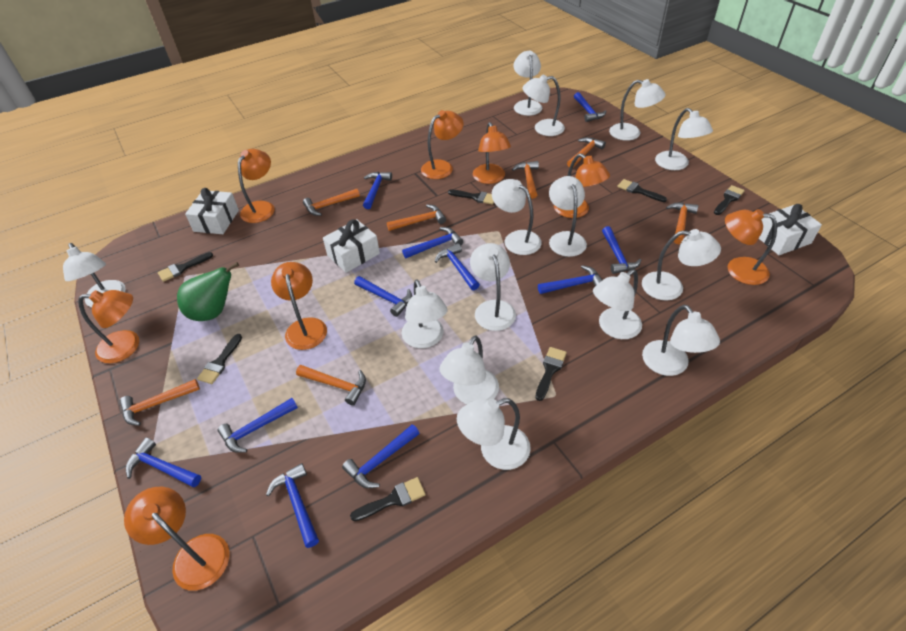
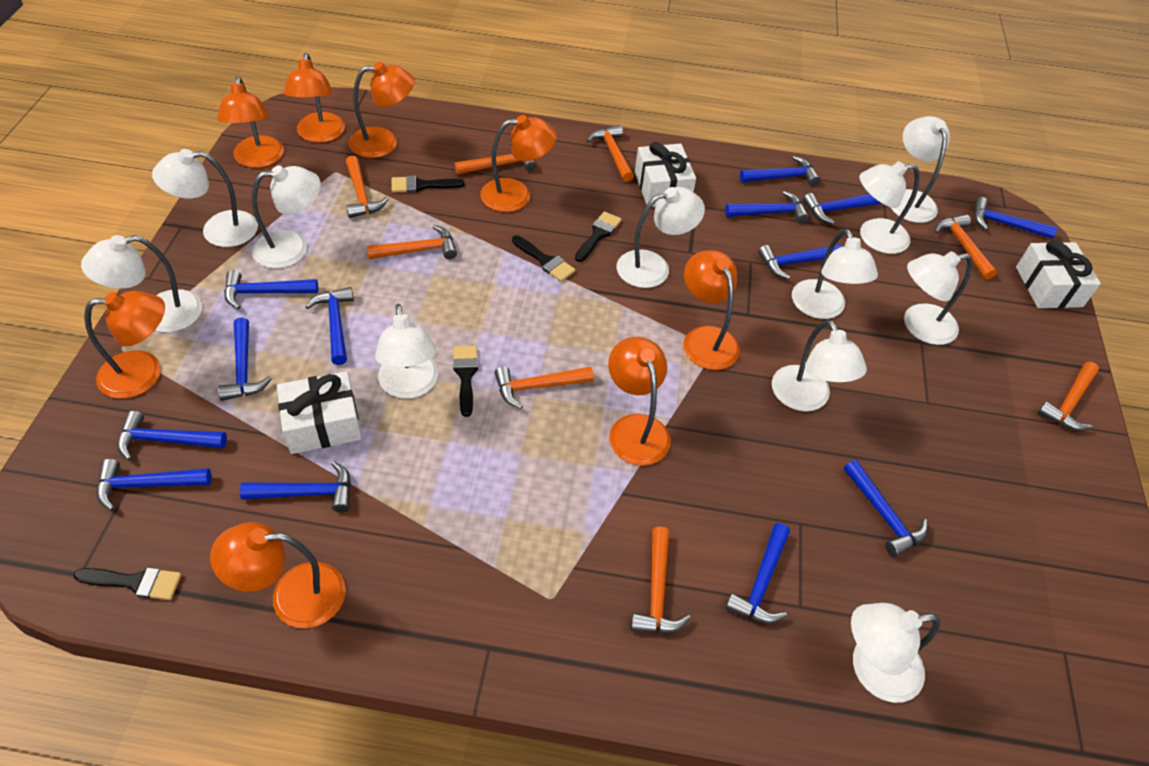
black brush: [158,252,213,282] [197,334,242,384] [350,477,426,521] [448,189,494,205] [535,347,567,401] [617,179,667,202] [714,185,745,215] = 7 -> [73,567,181,600] [392,175,465,193] [453,346,478,417] [512,235,575,282] [575,211,622,262] = 5
blue hammer: [126,438,201,487] [217,398,298,453] [266,463,319,548] [342,424,420,488] [354,276,412,317] [363,172,392,209] [402,227,463,258] [435,243,480,290] [538,265,602,294] [574,92,607,122] [602,226,642,274] = 11 -> [97,459,212,511] [117,411,227,460] [218,318,272,401] [224,270,318,309] [240,461,351,512] [305,287,354,365] [725,191,809,223] [725,523,790,624] [740,156,820,186] [758,244,843,279] [803,193,882,224] [844,460,928,557] [974,197,1057,239] = 13
green pear: [177,262,239,321] = 1 -> none = 0
orange hammer: [120,379,200,426] [296,365,366,406] [303,189,360,216] [387,204,446,231] [512,161,539,199] [567,137,606,167] [666,203,698,244] = 7 -> [346,156,389,218] [367,225,457,259] [454,143,536,175] [495,366,594,409] [587,125,634,182] [631,527,691,633] [935,214,997,279] [1038,362,1099,431] = 8
white lamp: [63,243,126,307] [402,279,448,348] [439,335,499,404] [457,398,531,470] [470,243,516,331] [492,179,542,255] [514,50,542,116] [522,75,565,136] [549,176,587,257] [593,269,642,339] [609,79,666,141] [642,229,721,300] [642,305,720,376] [655,108,713,170] = 14 -> [81,235,202,332] [152,149,258,247] [252,165,321,269] [375,304,438,399] [617,187,705,288] [772,320,867,412] [792,229,878,319] [851,603,940,703] [859,161,920,254] [890,116,950,223] [904,251,973,345] = 11

